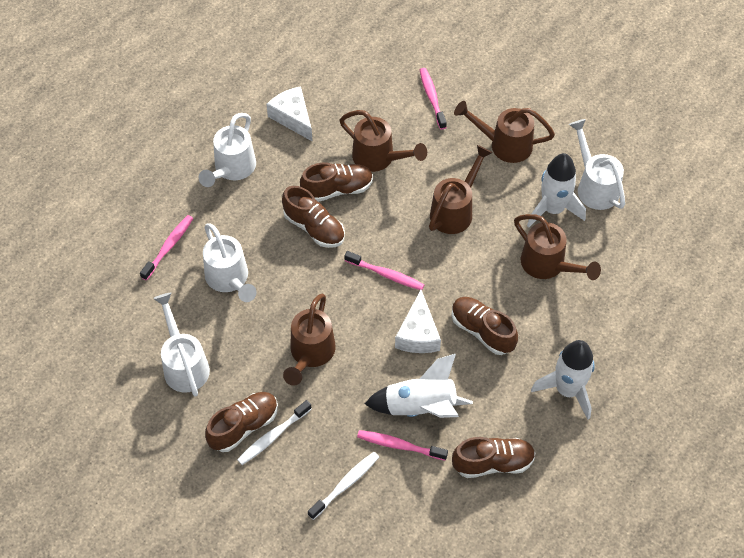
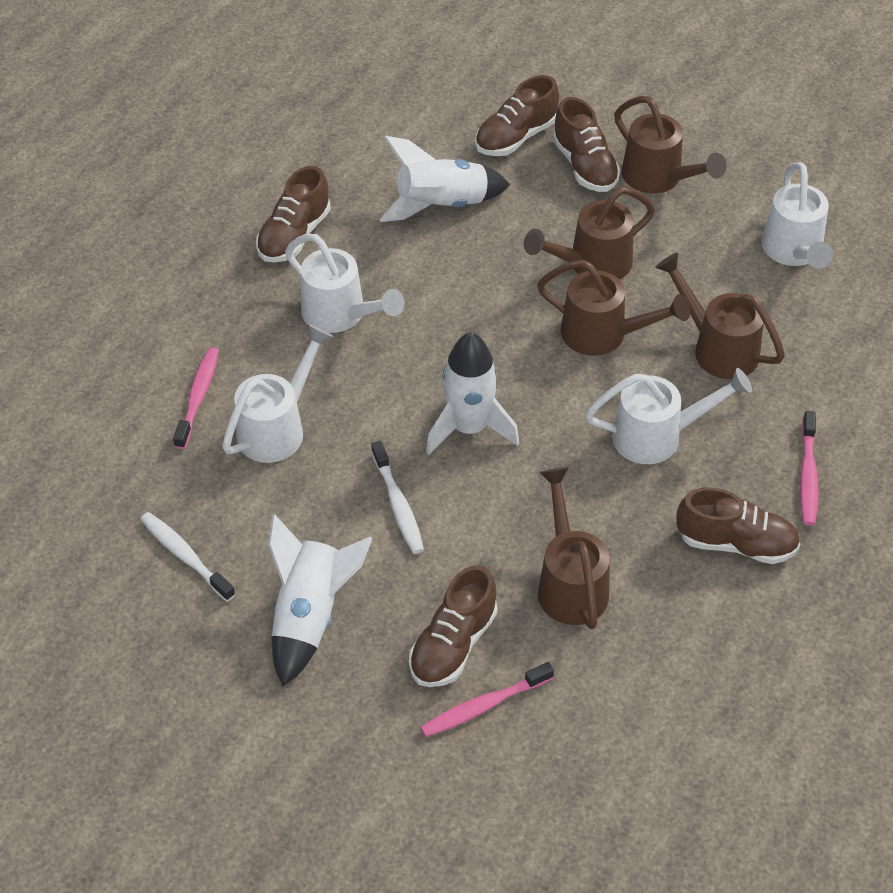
pink toothbrush: [140,215,193,281] [344,251,424,290] [357,430,448,461] [420,68,447,130] = 4 -> [173,347,219,449] [420,662,554,737] [800,411,819,526] = 3
white cheese: [266,86,312,141] [395,290,441,353] = 2 -> none = 0

